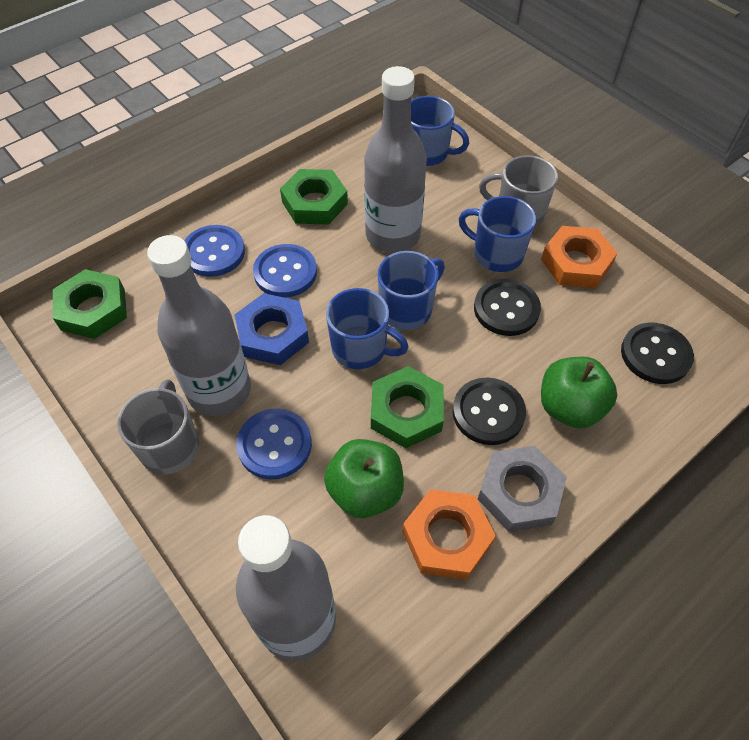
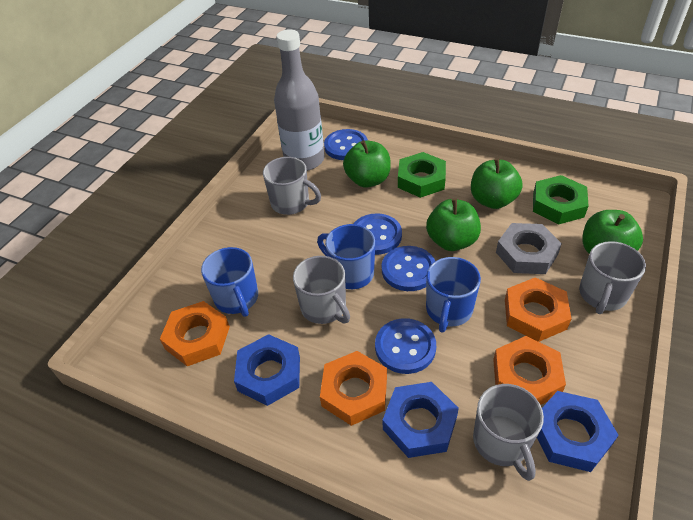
black button: [453,378,526,445] [474,279,541,336] [621,323,694,384] = 3 -> none = 0
blue button: [184,225,245,277] [236,408,312,479] [253,244,317,297] = 3 -> [324,129,368,160] [353,213,402,255] [375,318,436,374] [382,246,435,291] = 4
blue mug: [326,288,409,369] [378,251,445,330] [411,96,469,166] [458,196,536,272] = 4 -> [201,247,258,317] [317,224,375,289] [426,257,481,333] = 3
blue nut: [234,293,309,365] = 1 -> [234,334,300,406] [383,382,459,458] [537,391,619,472] = 3
green apple: [324,439,404,518] [541,357,617,428] = 2 -> [343,140,391,188] [426,198,481,251] [471,158,523,209] [582,210,643,254] = 4
green nut: [53,269,127,339] [280,169,348,225] [371,366,444,448] = 3 -> [398,152,446,198] [533,175,588,224] = 2
grey bottle: [147,235,251,416] [236,515,336,661] [364,66,427,253] = 3 -> [274,29,324,171] = 1
grey mug: [117,379,199,474] [479,155,558,227] = 2 -> [263,157,321,215] [293,256,350,324] [473,384,544,481] [579,241,646,314] = 4
orange nut: [403,489,496,580] [541,226,617,288] = 2 -> [160,301,230,366] [320,351,387,426] [493,336,566,405] [505,277,572,342] = 4

